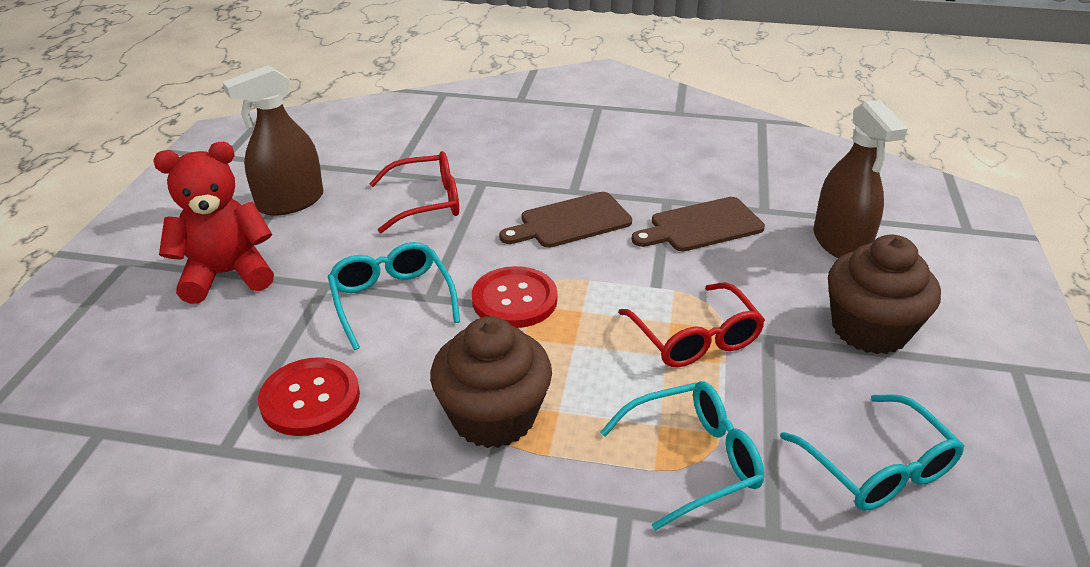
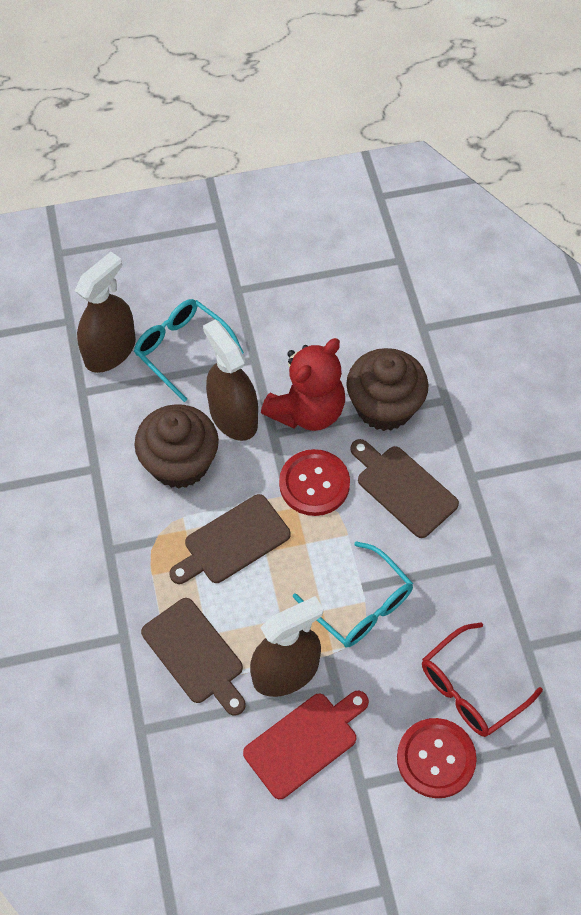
brown cutting board: [499,192,632,248] [631,197,765,252] = 2 -> [141,598,246,716] [169,494,290,584] [350,439,459,538] = 3
brown spray bottle: [223,65,323,216] [813,100,907,258] = 2 -> [75,252,136,373] [203,319,258,441] [250,596,323,697] = 3
red cutting board: none = 0 -> [243,691,369,799] = 1
red glasses: [369,151,459,233] [618,282,765,367] = 2 -> [422,622,543,737] = 1
turquoise glasses: [328,242,460,350] [600,381,764,531] [780,394,964,511] = 3 -> [134,299,244,402] [293,541,413,647] = 2

